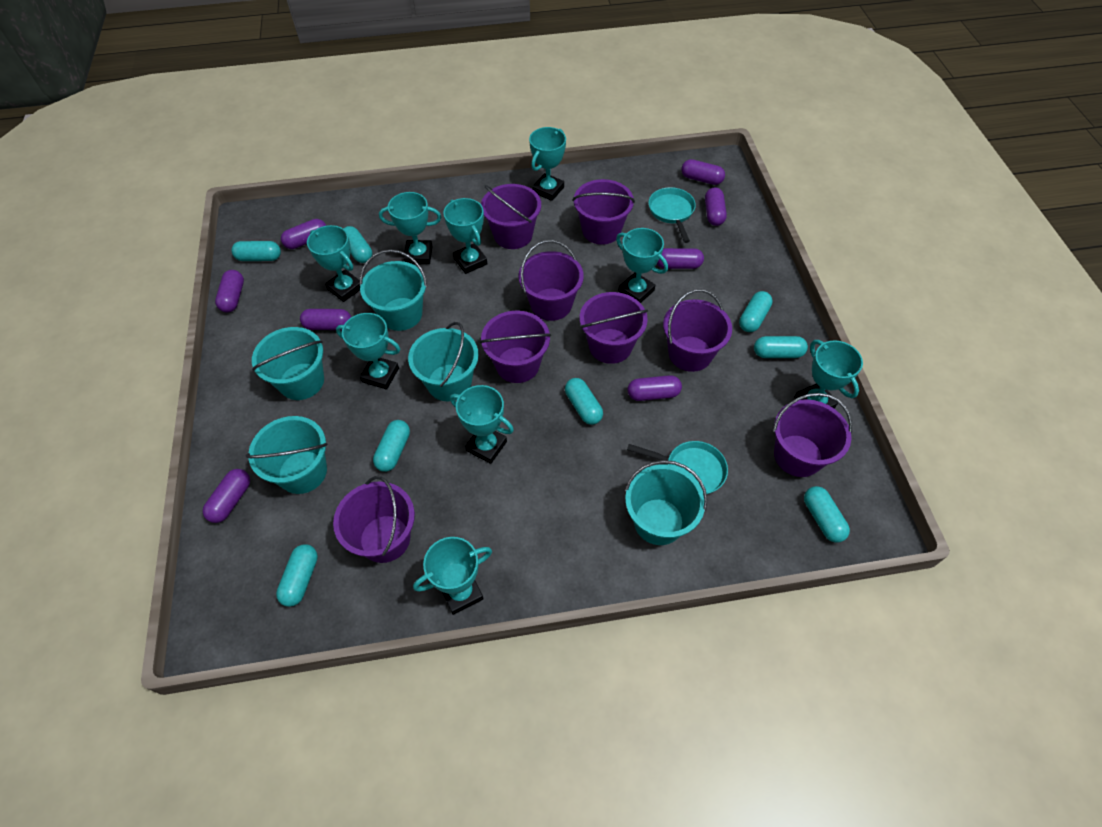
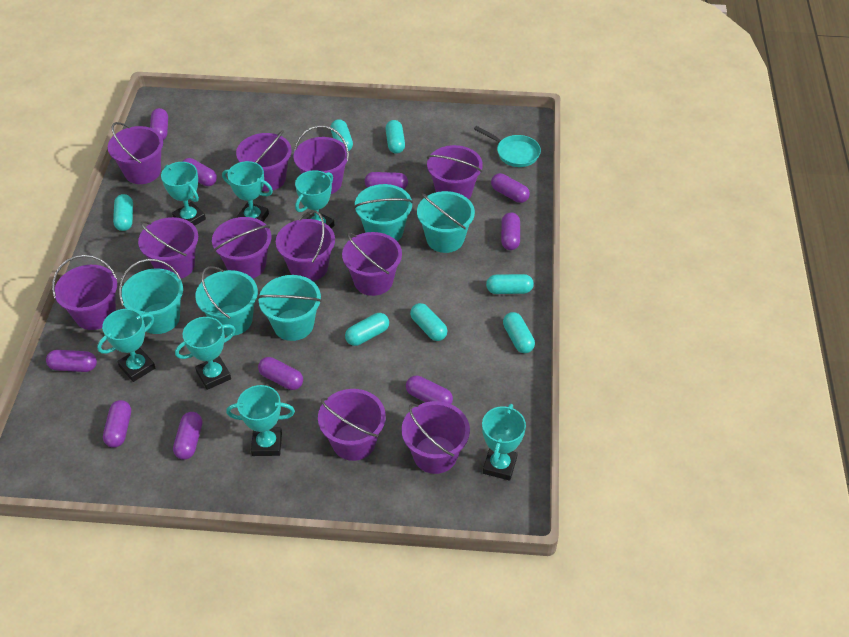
purple bucket: [333,476,415,563] [480,311,551,383] [481,184,541,249] [519,240,584,321] [572,179,635,245] [580,292,648,364] [663,289,732,372] [773,393,852,477] = 8 -> [52,255,117,330] [108,122,163,184] [138,217,198,279] [212,217,271,279] [236,130,292,191] [276,210,335,281] [294,125,349,194] [318,389,386,461] [342,232,402,296] [402,401,470,474] [427,145,483,199] = 11
purple capsule: [203,469,250,523] [215,270,244,312] [281,219,326,249] [300,309,351,330] [628,375,682,401] [657,248,704,269] [681,159,725,185] [705,187,727,226] = 8 -> [46,350,97,372] [103,400,131,448] [150,108,168,140] [173,412,202,460] [182,158,217,186] [258,357,303,390] [365,172,408,189] [406,376,453,404] [491,173,530,203] [501,213,520,250] = 10
turquoise capsule: [232,241,281,261] [276,544,318,607] [343,226,372,263] [373,420,410,472] [565,378,603,425] [739,291,773,332] [754,336,808,358] [804,486,850,543] = 8 -> [113,194,133,231] [331,119,353,151] [345,313,389,346] [386,120,405,154] [410,303,447,341] [486,274,534,294] [503,312,535,353] = 7
turquoise pan: [627,441,728,495] [648,187,696,243] = 2 -> [474,126,541,167] = 1
turquoise trophy: [307,225,360,302] [336,313,400,390] [379,192,441,264] [413,537,492,615] [443,198,487,274] [450,385,514,464] [529,127,566,201] [616,228,668,303] [794,340,863,409] = 9 -> [97,309,155,382] [161,162,206,226] [175,317,236,390] [222,161,273,222] [226,385,295,456] [295,170,335,229] [482,404,526,481] = 7

